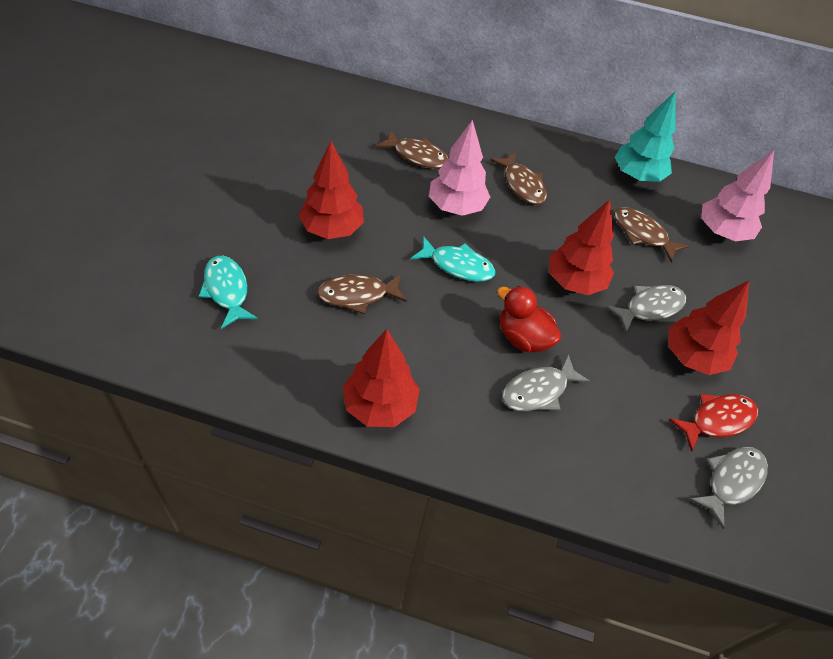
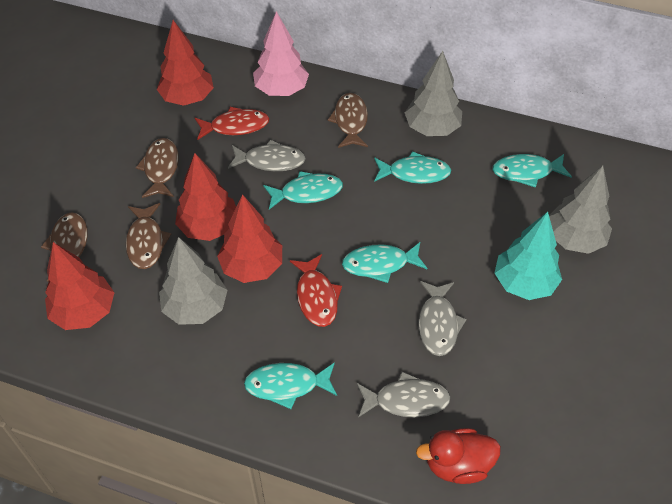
grey tree: none = 0 -> [159,237,227,325] [405,51,462,136] [549,166,612,254] = 3
pink tree: [429,120,490,216] [701,150,774,241] = 2 -> [253,11,309,96] = 1
red fish: [669,394,758,452] = 1 -> [195,107,269,140] [290,254,342,327] = 2
turquoise fish: [199,256,258,329] [411,236,495,282] = 2 -> [244,362,337,409] [263,171,343,210] [342,242,427,283] [374,151,451,184] [493,154,572,188] = 5

